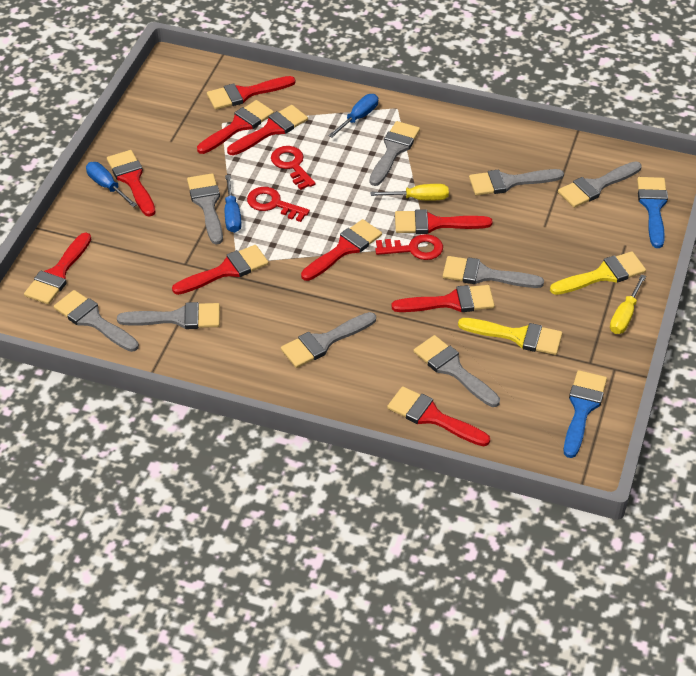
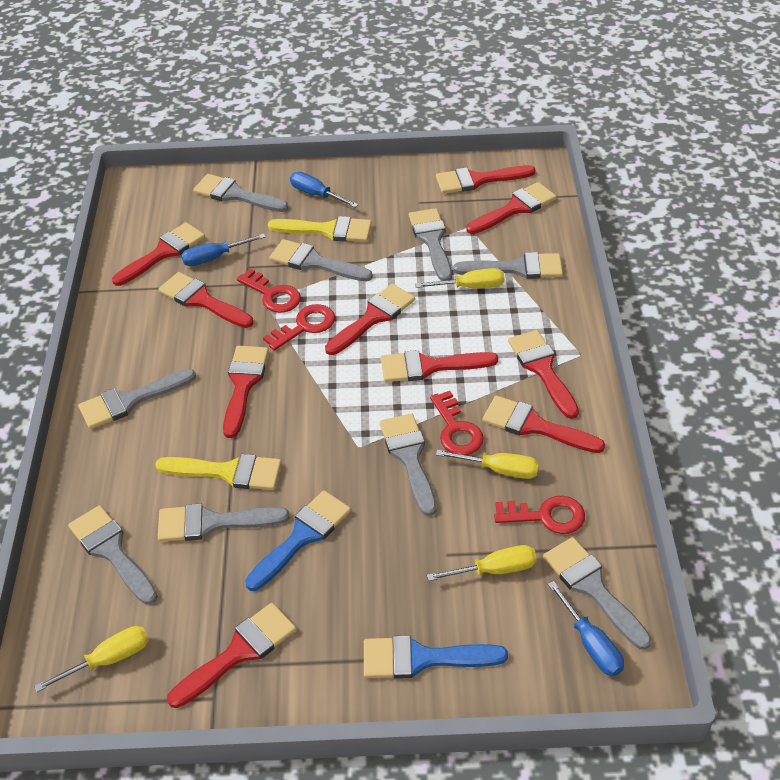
red key: [247,187,310,222] [271,146,316,190] [375,234,443,260] = 3 -> [237,269,301,313] [263,304,335,351] [430,391,484,455] [494,496,585,534] = 4
yellow screwdriver: [371,184,449,200] [610,274,646,334] = 2 -> [34,626,149,692] [415,268,505,288] [427,545,537,581] [436,450,539,479] = 4

